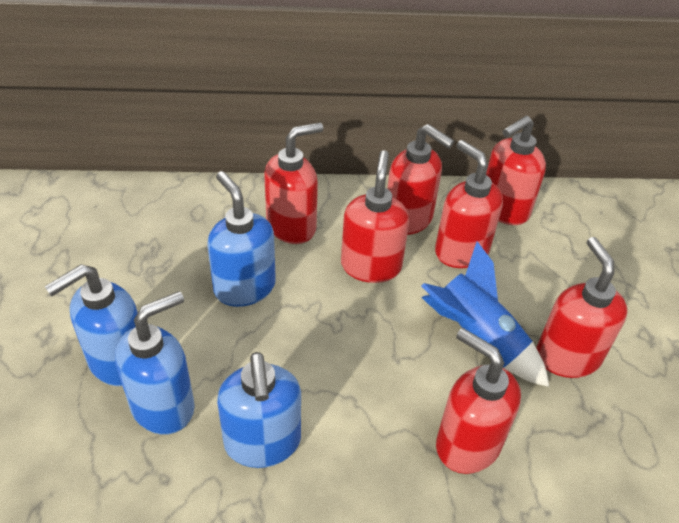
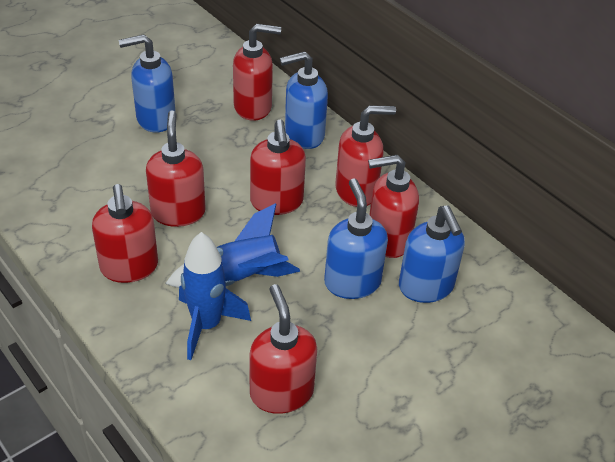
blue rocket: [421,241,549,387] = 1 -> [165,203,300,288] [179,232,251,360] = 2

